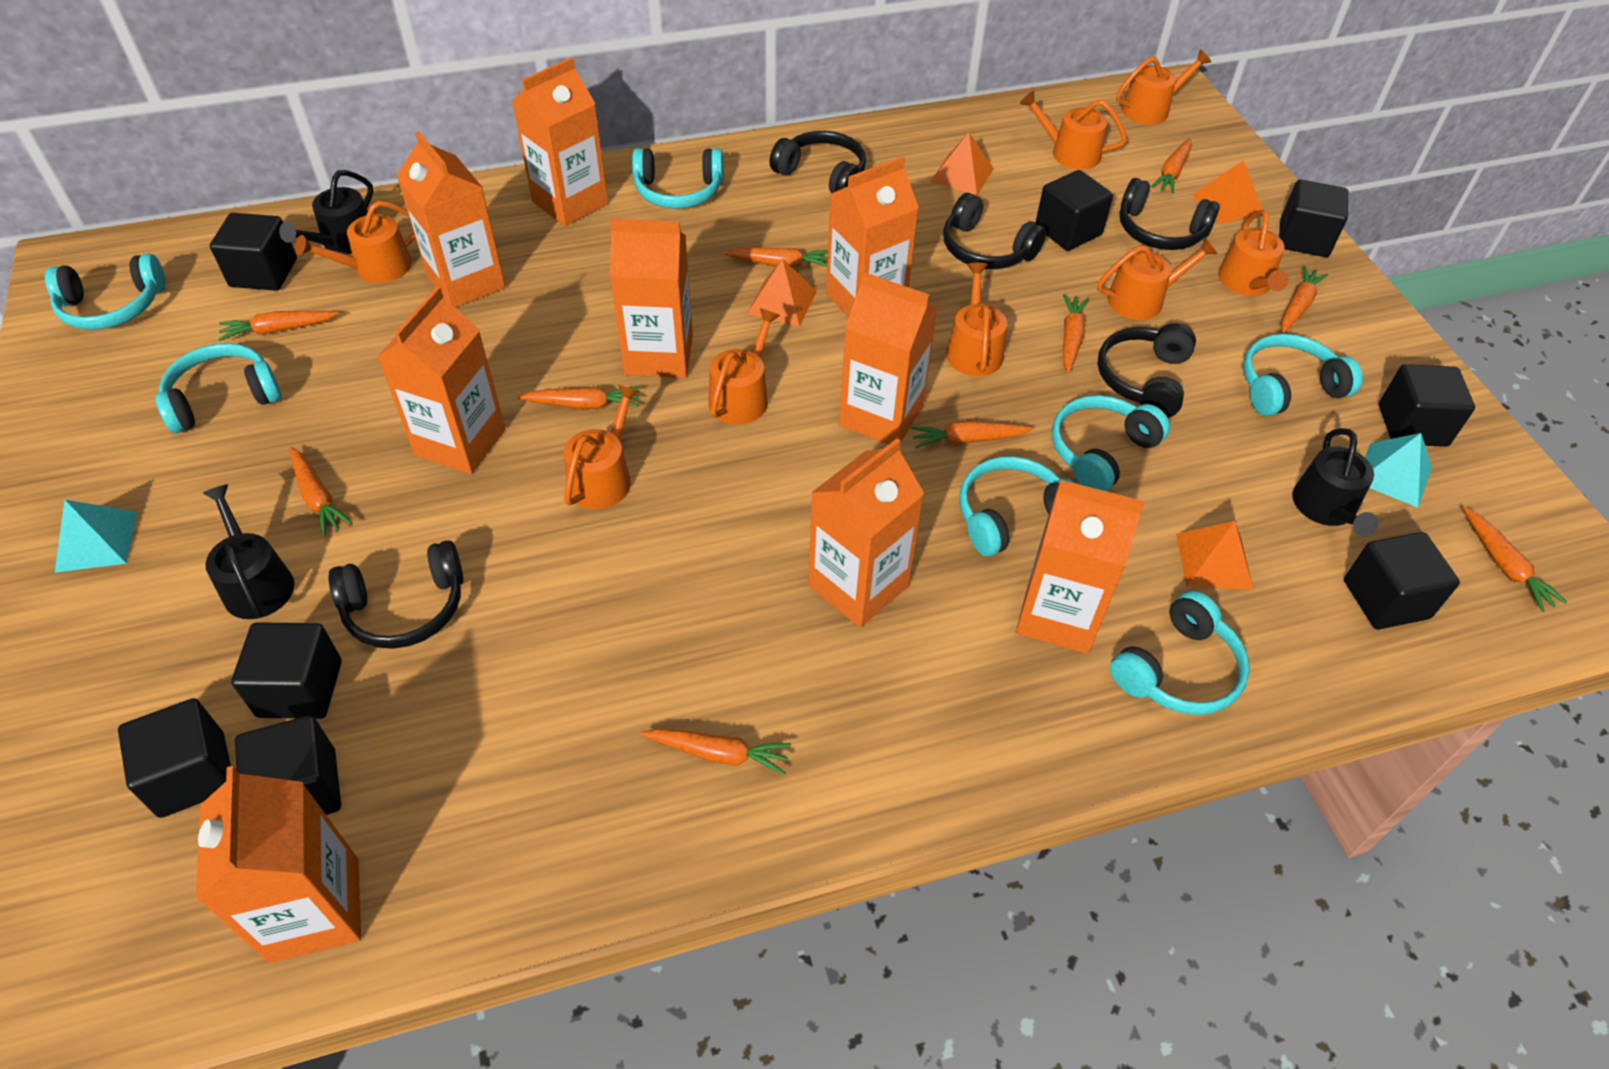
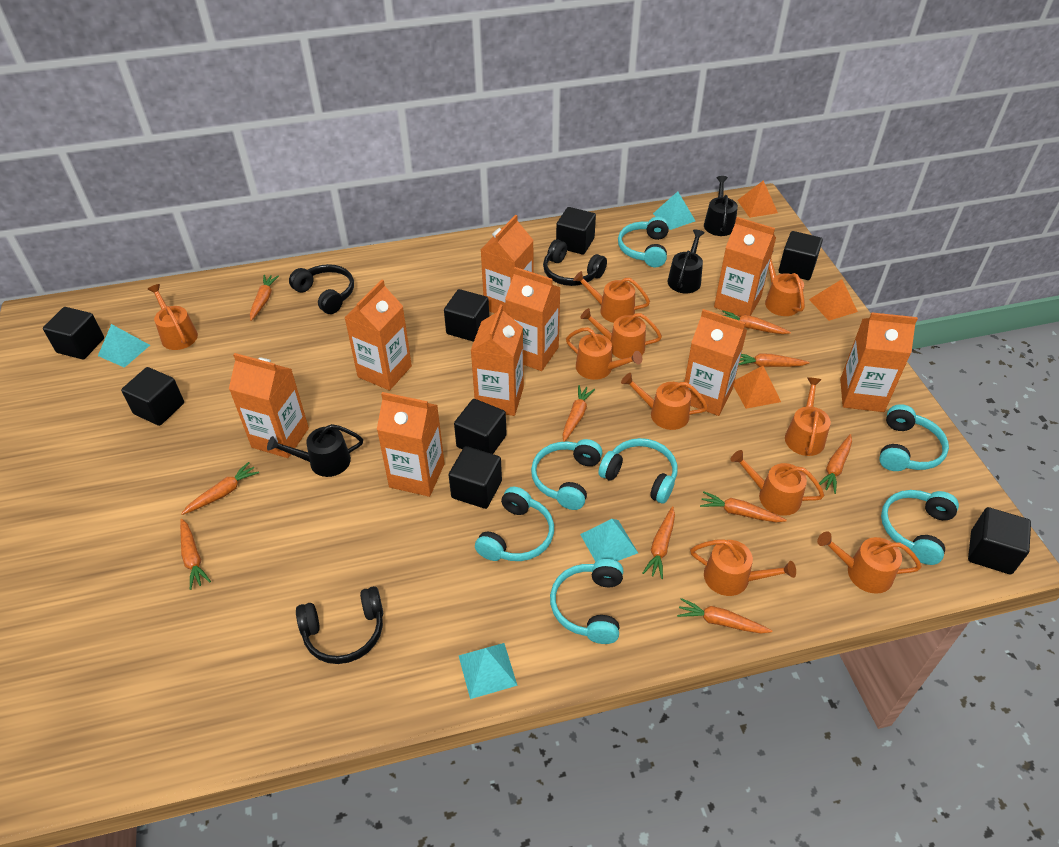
black headphones: [328,540,463,649] [770,131,866,193] [943,193,1046,269] [1097,323,1196,418] [1119,178,1220,250] = 5 -> [289,264,354,314] [296,586,383,664] [543,239,607,286] = 3
orange pyramid: [747,259,817,327] [930,132,994,196] [1176,521,1254,590] [1192,160,1262,224] = 4 -> [734,366,781,409] [737,180,778,218] [809,279,858,321] = 3
orange watering can: [295,201,415,283] [564,384,639,509] [708,308,780,424] [946,263,1007,376] [1020,91,1127,170] [1097,238,1218,320] [1116,49,1211,125] [1218,210,1289,296] = 8 -> [148,284,198,350] [566,327,642,380] [573,271,650,323] [580,308,662,359] [621,373,708,430] [690,539,796,596] [731,450,824,516] [765,250,805,316] [785,377,831,456] [817,532,922,594] = 10
turquoise pyramid: [55,500,137,573] [1365,433,1432,507] = 2 -> [98,324,150,368] [459,643,518,699] [580,519,638,562] [653,191,695,230] = 4

